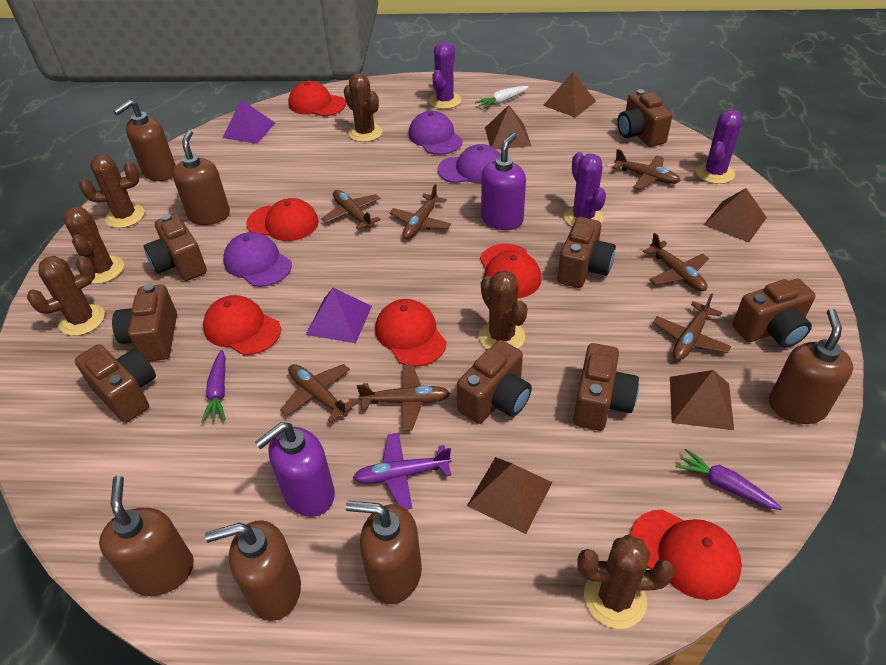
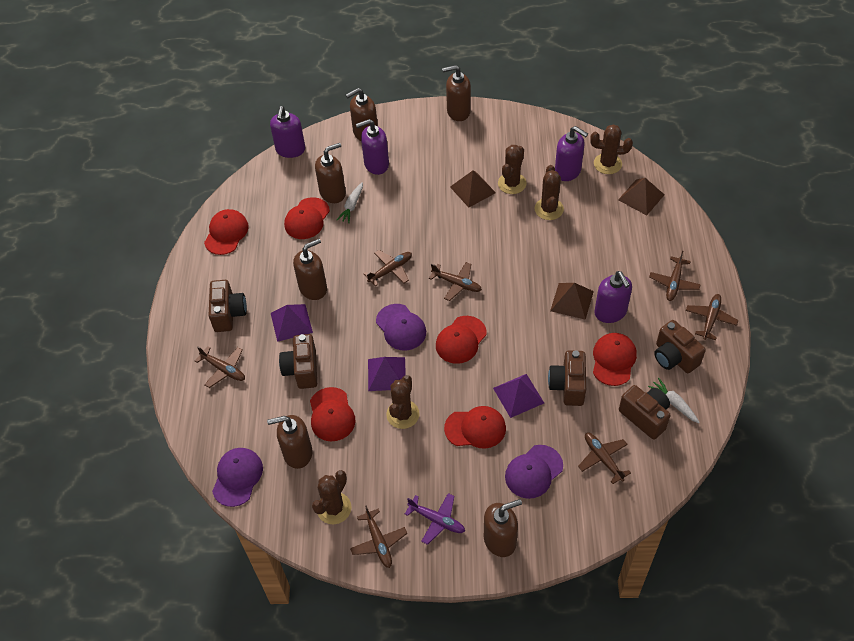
brown cactus: [27,256,105,336] [63,207,124,284] [79,155,145,228] [344,73,382,142] [479,270,528,349] [577,534,675,629] = 6 -> [312,470,352,524] [386,375,420,429] [498,145,526,194] [535,165,564,220] [590,124,633,174] = 5
brown camera: [75,344,156,423] [112,283,177,361] [144,214,207,281] [457,340,532,424] [558,217,616,288] [573,343,639,431] [617,89,673,147] [733,279,816,348] = 8 -> [209,280,247,332] [279,334,317,389] [548,350,586,406] [619,385,671,440] [654,320,706,373] = 5
brown pyramid: [467,457,553,534] [485,105,531,149] [543,72,596,118] [670,370,734,430] [704,188,767,242] = 5 -> [450,171,496,208] [550,283,594,320] [618,178,665,215] = 3
purple cactus: [429,42,461,109] [563,152,606,227] [696,110,742,184] = 3 -> none = 0
purple carrot: [201,350,225,423] [676,448,782,510] = 2 -> none = 0
purple pyramid: [222,100,275,144] [306,288,372,343] = 2 -> [271,304,313,342] [368,357,406,391] [493,374,544,418] = 3
purple soap dispenser: [255,422,335,517] [481,133,526,230] = 2 -> [270,106,305,158] [356,119,389,175] [555,126,588,181] [594,271,632,323] = 4
white carrot: [475,86,529,109] = 1 -> [337,182,363,223] [648,378,700,423] = 2

